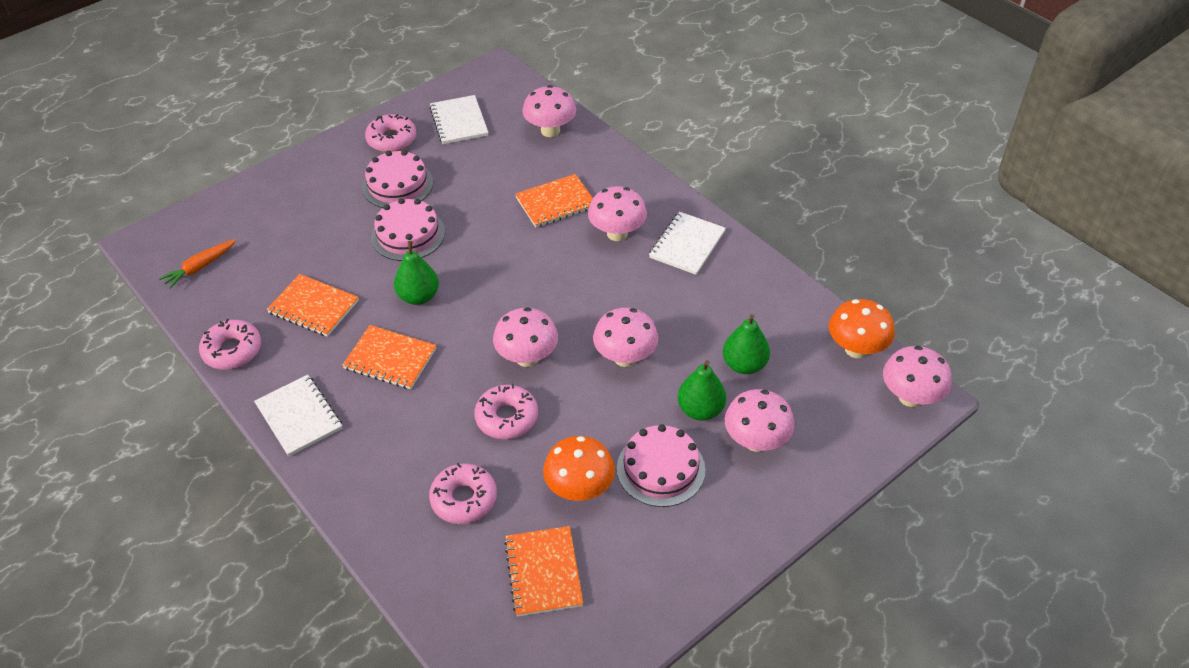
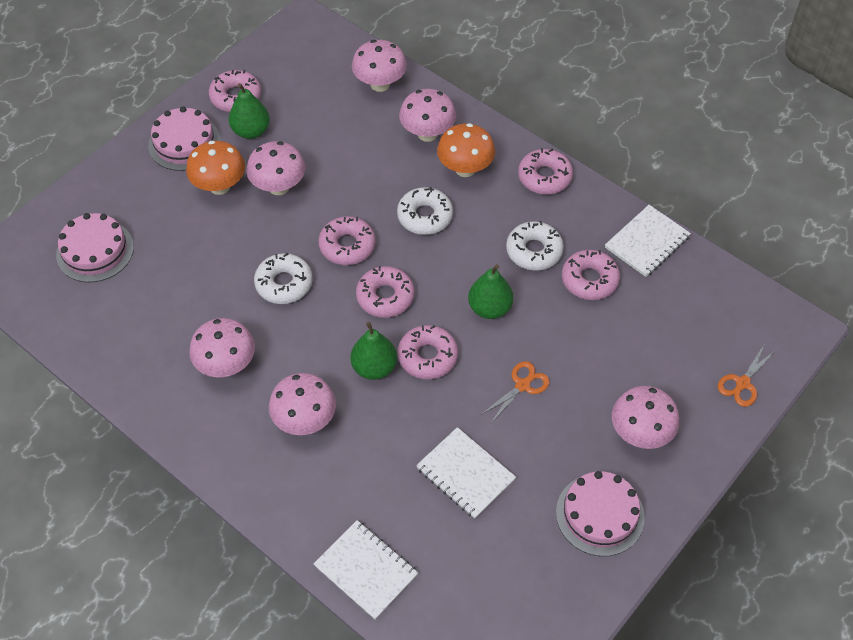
orange carrot: [159,239,236,289] = 1 -> none = 0
orange notebook: [267,274,359,337] [342,325,436,389] [504,526,584,617] [515,174,593,228] = 4 -> none = 0
orange scissors: none = 0 -> [481,361,550,423] [717,345,777,407] = 2
pink donut: [199,319,261,370] [365,114,416,152] [429,463,497,524] [474,384,538,439] = 4 -> [209,70,261,112] [319,216,376,265] [356,266,414,318] [398,325,458,379] [518,148,573,195] [562,250,620,300] = 6
white donut: none = 0 -> [254,253,313,304] [397,187,453,235] [506,221,564,271] = 3

